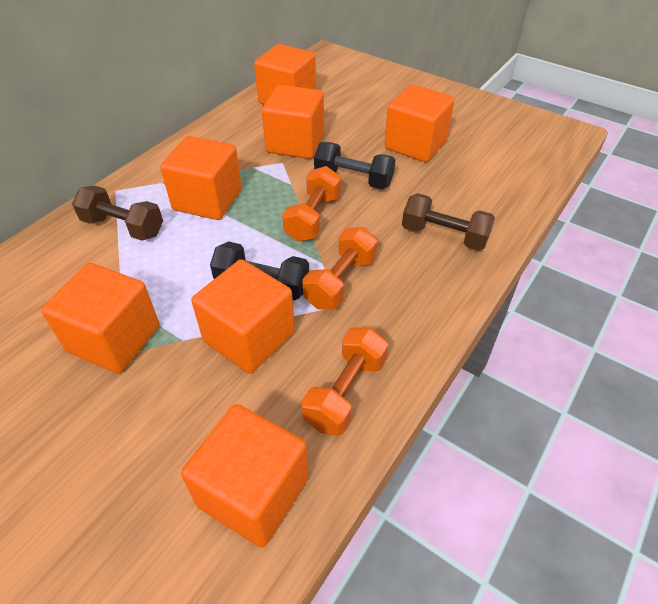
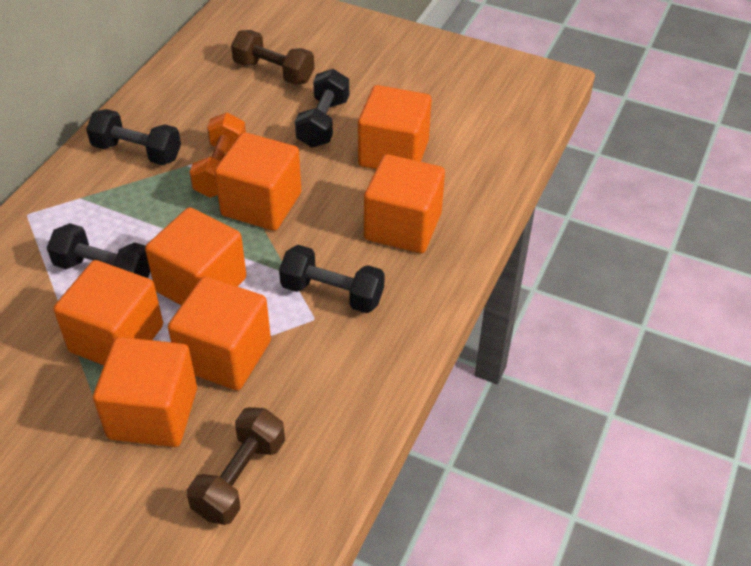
black dumbbell: [210,241,309,301] [314,142,395,189] = 2 -> [47,223,150,278] [86,109,181,165] [279,245,385,313] [295,69,349,147] = 4
orange dumbbell: [282,166,341,241] [302,227,377,310] [302,328,388,436] = 3 -> [190,113,246,198] = 1

